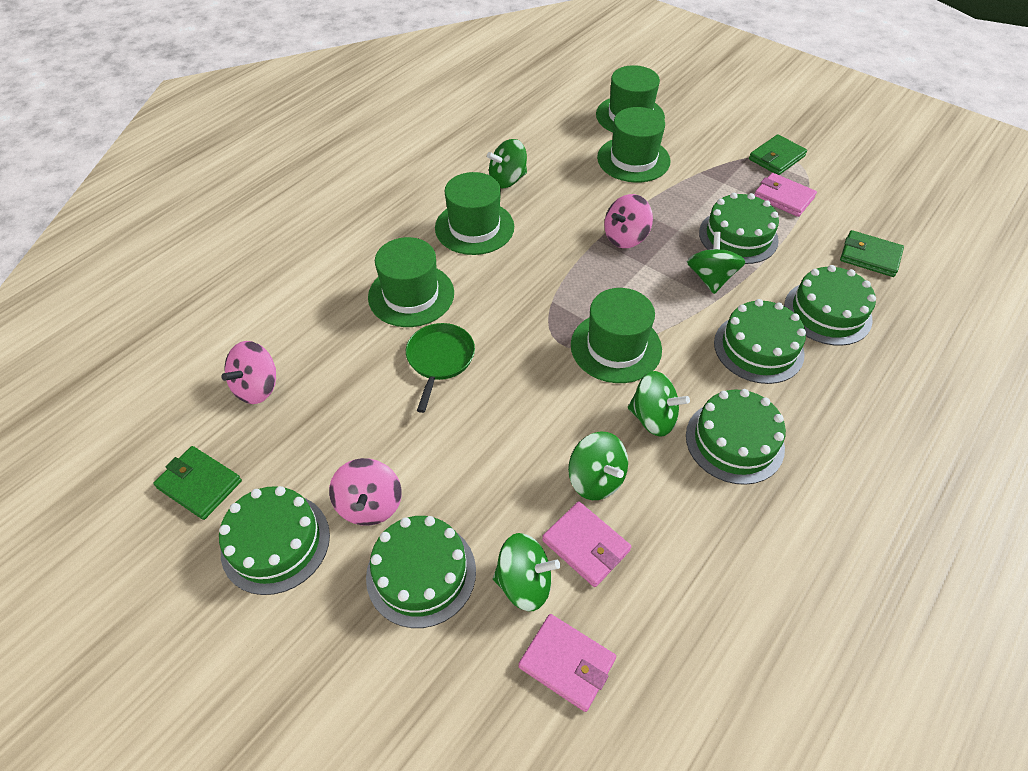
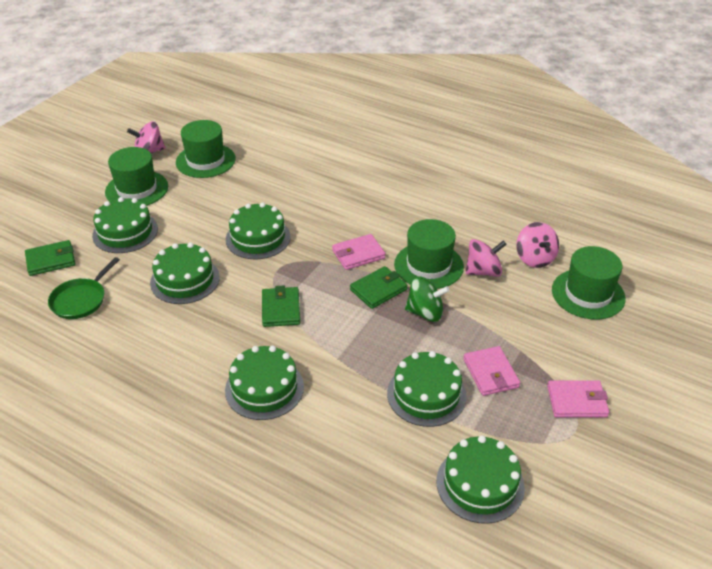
green hat: [368,237,454,327] [435,172,514,255] [571,288,662,383] [596,65,665,132] [597,107,671,183] = 5 -> [105,147,168,206] [176,120,236,178] [394,219,464,289] [552,246,626,320] = 4
green spinning top: [487,139,527,188] [493,533,560,611] [568,432,628,500] [628,371,690,437] [687,232,745,294] = 5 -> [405,276,450,322] = 1

